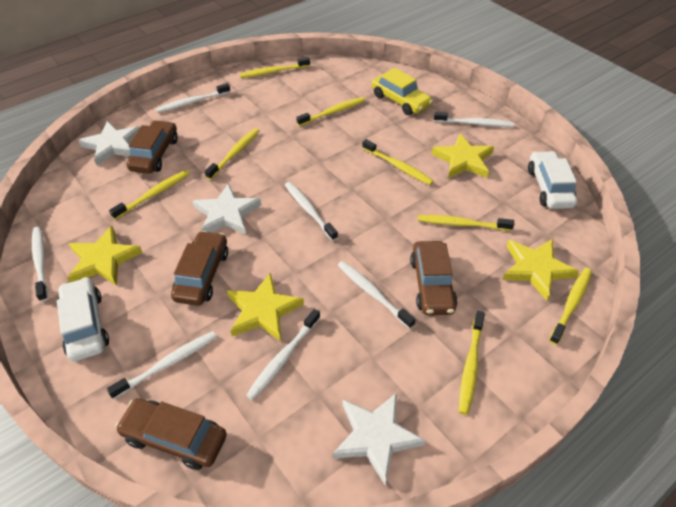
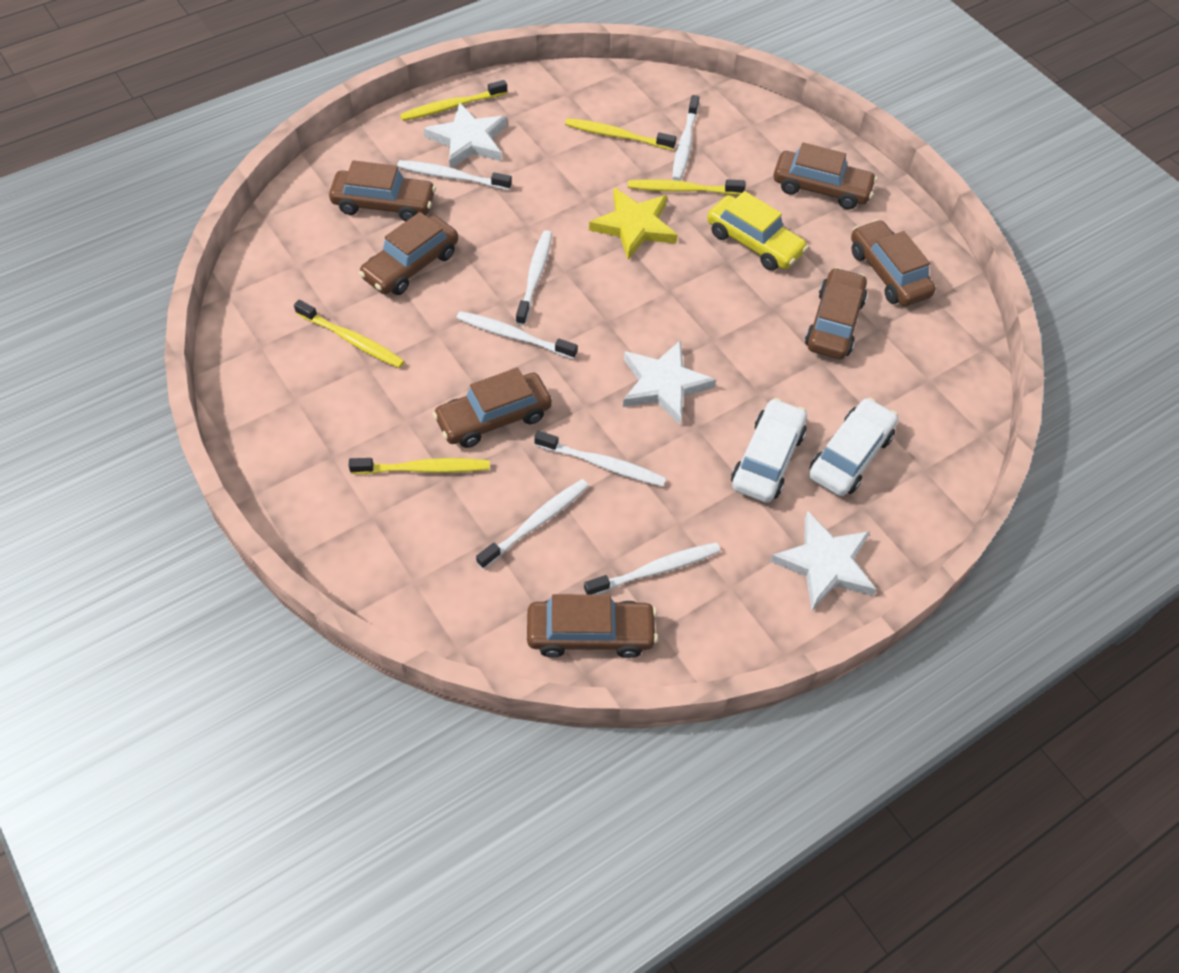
brown car: [115,398,227,470] [126,120,178,174] [171,231,228,306] [410,241,458,315] = 4 -> [329,160,436,222] [359,212,458,295] [432,368,552,448] [527,594,658,658] [774,143,877,209] [805,267,867,359] [851,219,936,306] = 7
yellow star: [67,226,143,286] [227,273,304,342] [431,133,494,178] [502,239,579,301] = 4 -> [589,188,678,260] = 1
yellow toothbrush: [109,170,190,220] [205,128,259,180] [240,57,310,78] [296,97,365,126] [362,139,434,185] [418,215,514,231] [459,311,485,415] [549,268,592,345] = 8 -> [294,300,405,368] [349,458,490,474] [400,80,507,121] [565,118,677,150] [628,179,746,195] = 5

